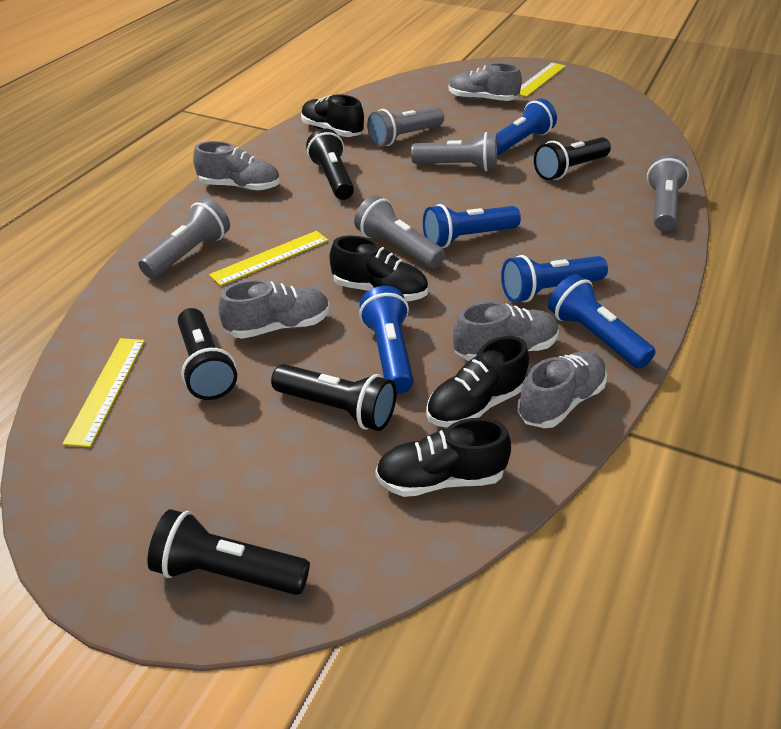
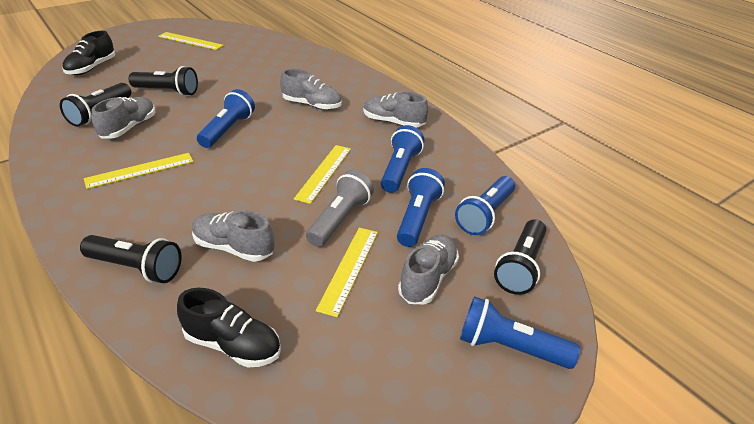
black flashlight: [147,509,310,595] [178,308,237,400] [271,364,397,431] [306,128,354,200] [534,137,611,180] = 5 -> [60,83,131,127] [80,235,182,283] [129,66,198,96] [494,219,546,295] = 4
black shoe: [301,94,364,137] [330,236,428,301] [375,418,511,497] [426,336,529,428] = 4 -> [63,31,115,75] [177,288,281,368] = 2
grey flashlight: [138,198,230,279] [354,195,445,269] [367,107,444,146] [411,132,497,171] [647,154,689,231] = 5 -> [306,170,374,247] = 1
yellow ruler: [62,338,145,447] [209,231,329,286] [519,62,566,97] = 3 -> [84,153,194,189] [158,32,224,50] [294,145,351,204] [316,228,378,317] = 4

